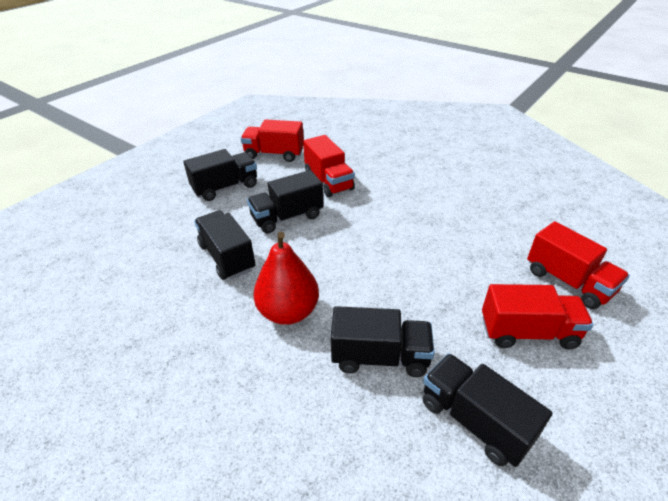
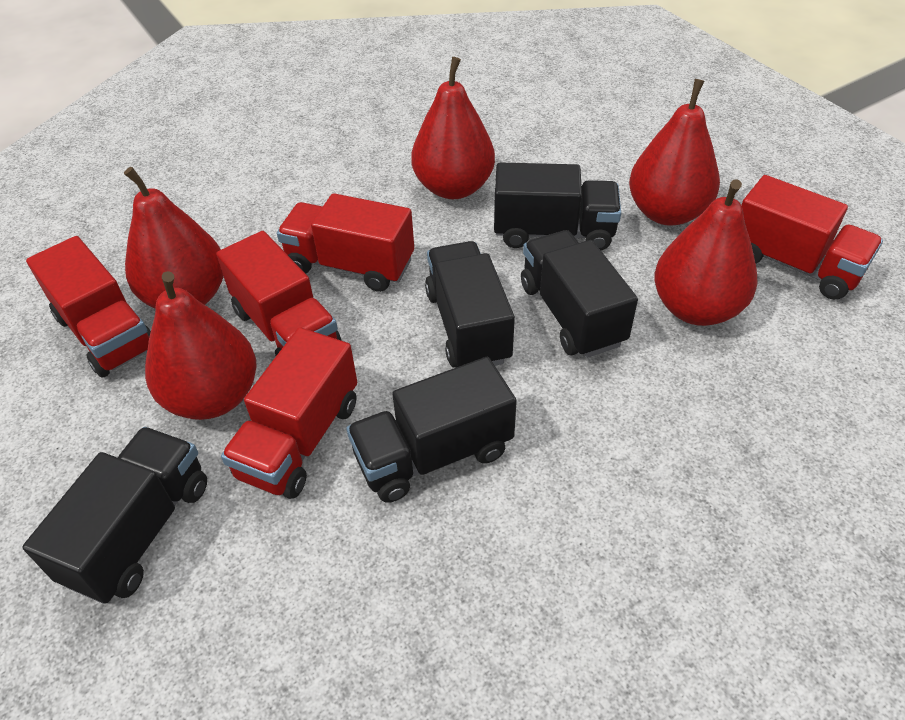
red pear: [253,232,319,325] = 1 -> [124,167,224,308] [145,271,257,420] [411,57,495,199] [629,79,720,226] [654,179,758,326] = 5
red truck: [241,120,304,162] [303,135,355,197] [482,284,593,349] [527,221,630,309] = 4 -> [26,236,151,378] [216,231,341,356] [221,327,357,499] [277,193,414,292] [741,175,883,300] = 5

